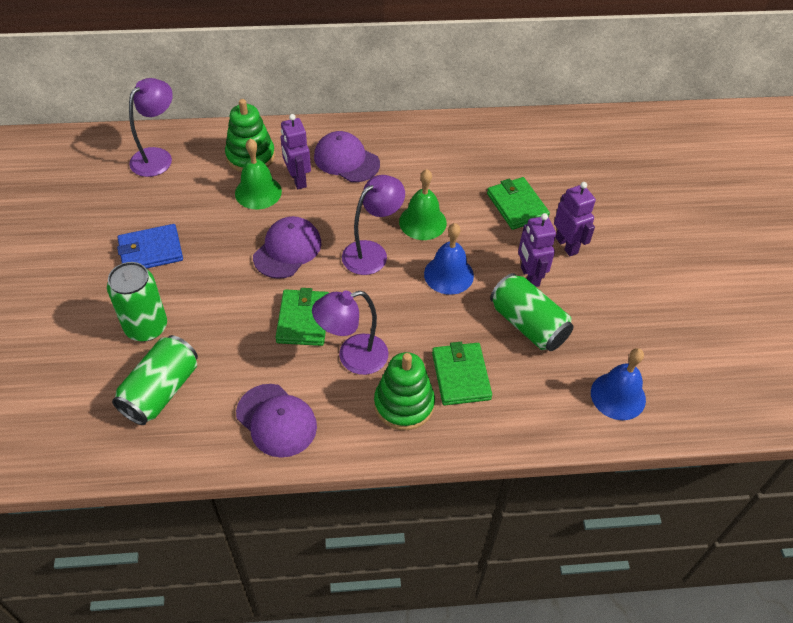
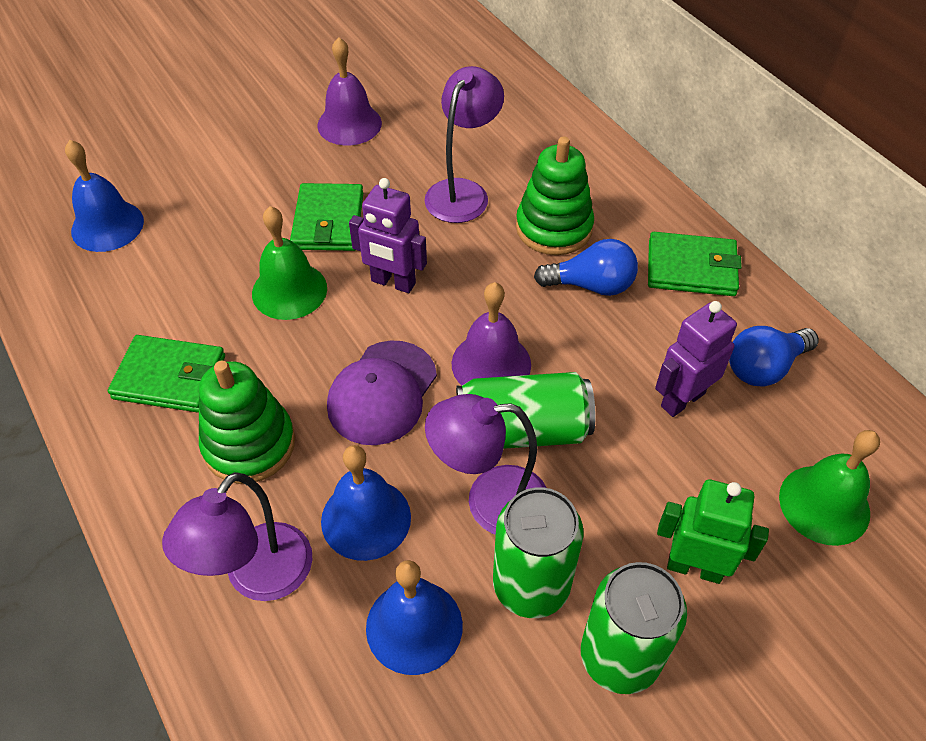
blue bell: [424,223,474,295] [591,348,646,420] = 2 -> [65,140,144,252] [321,445,411,561] [366,560,463,675] = 3
blue light bulb: none = 0 -> [534,239,638,296] [729,326,819,387] = 2
blue wallet: [117,224,183,269] = 1 -> none = 0
green robot: none = 0 -> [657,479,769,584] = 1
purple bell: none = 0 -> [317,37,382,145] [451,282,531,386] = 2
purple cap: [236,384,317,458] [253,216,321,279] [314,131,380,182] = 3 -> [327,340,437,445] = 1
purple robot: [281,114,311,189] [518,213,556,287] [554,182,596,256] = 3 -> [349,178,427,293] [655,301,737,417] = 2

